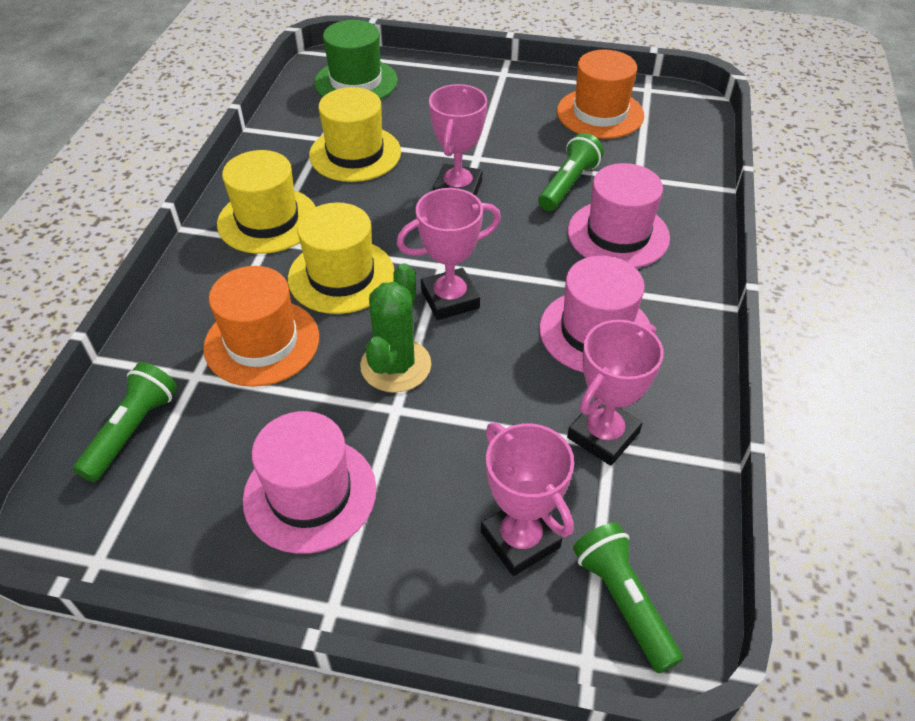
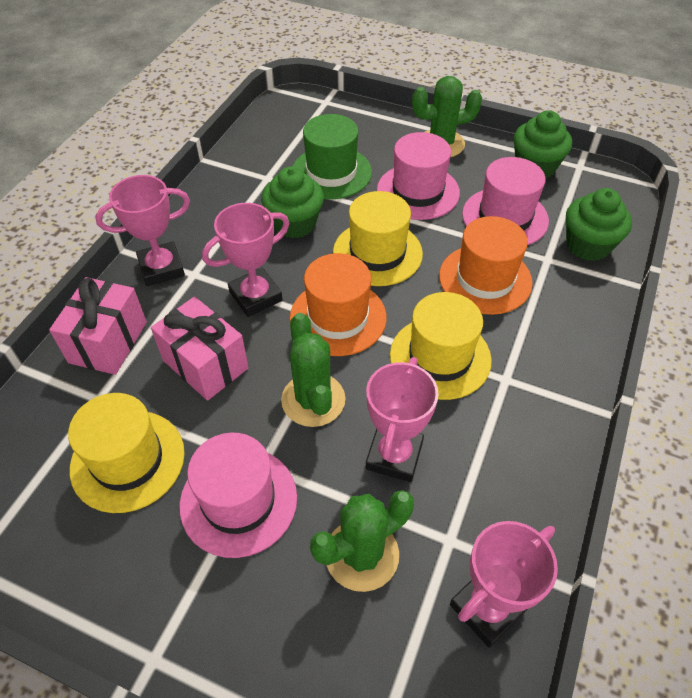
green cactus: [360,263,431,393] = 1 -> [281,313,346,427] [310,490,414,592] [412,76,482,157] = 3
green cupcake: none = 0 -> [261,166,324,238] [513,110,572,178] [566,188,632,261] = 3
green flashlight: [73,362,177,482] [538,133,604,211] [573,522,683,673] = 3 -> none = 0
pink gift: none = 0 -> [49,277,147,375] [151,297,249,401] = 2

